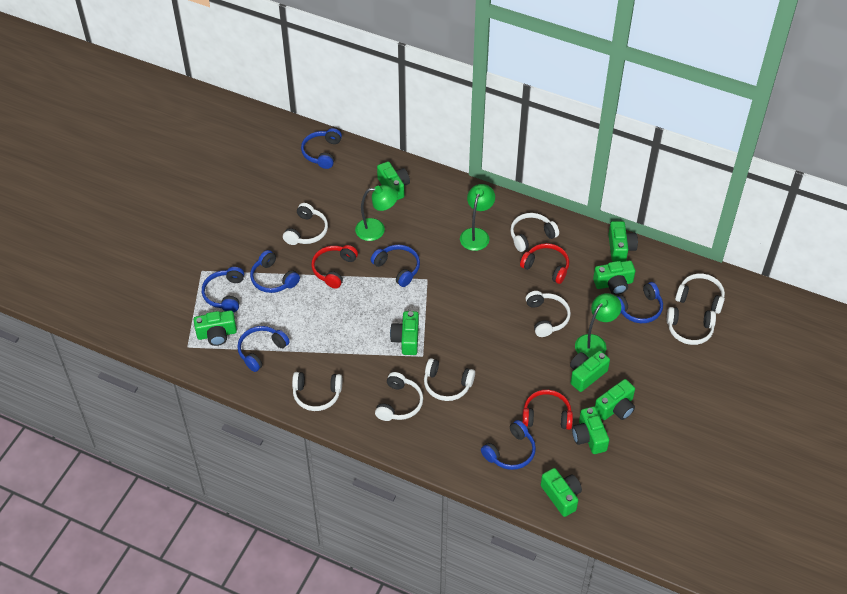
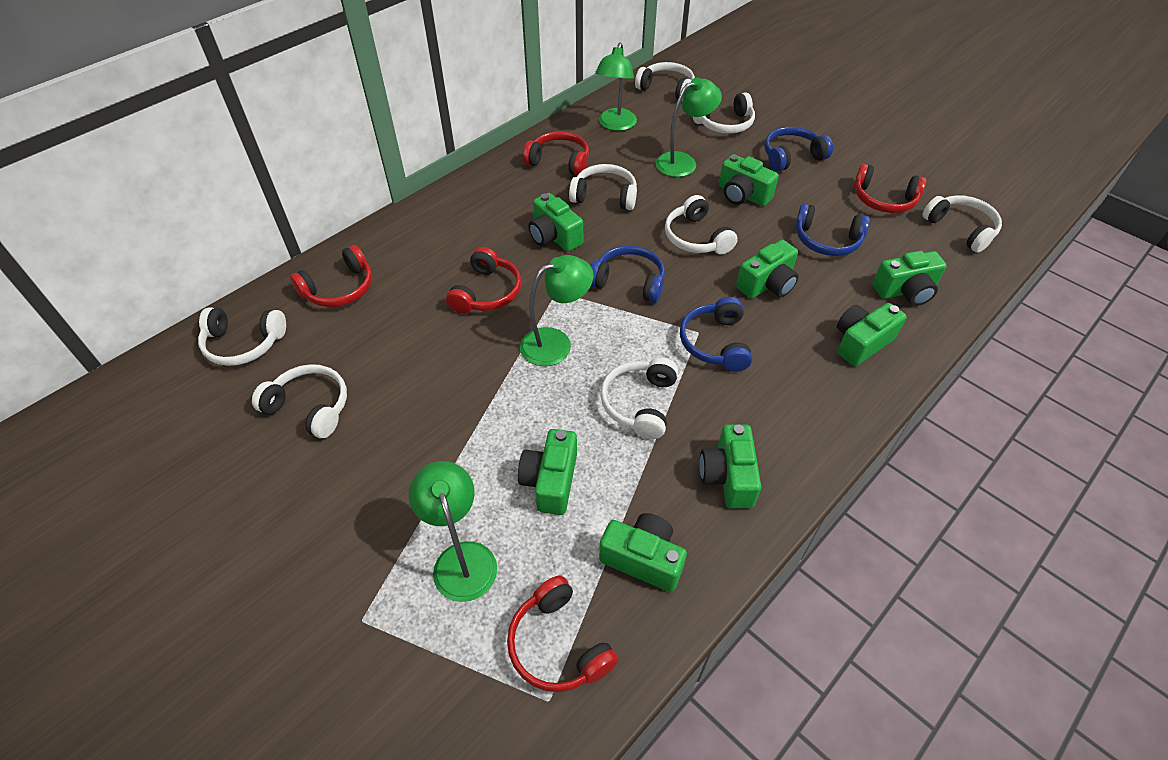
blue headphones: [202,267,244,312] [237,326,290,372] [250,250,300,293] [301,128,342,169] [371,245,420,287] [481,420,536,470] [616,282,663,323] = 7 -> [591,246,665,303] [680,297,752,372] [764,127,833,172] [795,203,870,256] = 4
green camera: [194,310,237,346] [377,162,410,200] [390,311,419,355] [541,468,582,517] [570,351,610,392] [572,406,609,454] [593,260,635,295] [595,379,635,420] [608,221,638,262] = 9 -> [518,429,577,515] [528,193,583,252] [599,513,687,592] [699,424,761,508] [719,154,779,206] [736,240,799,299] [837,303,907,366] [872,251,947,306] = 8
green lamp: [355,185,398,241] [460,184,495,251] [575,293,621,358] = 3 -> [409,461,497,602] [520,255,593,366] [595,43,637,131] [656,77,722,177] = 4
red headphones: [311,245,358,289] [520,243,569,284] [522,390,573,430] = 3 -> [290,245,372,307] [446,247,521,314] [507,576,619,692] [523,131,589,176] [854,164,926,213] = 5

